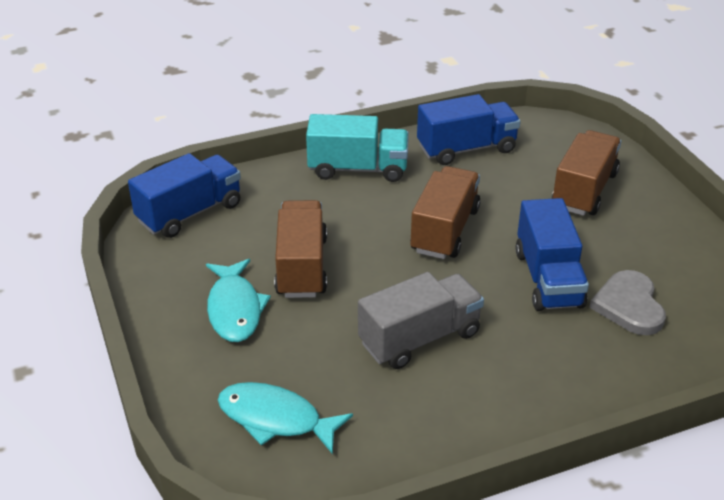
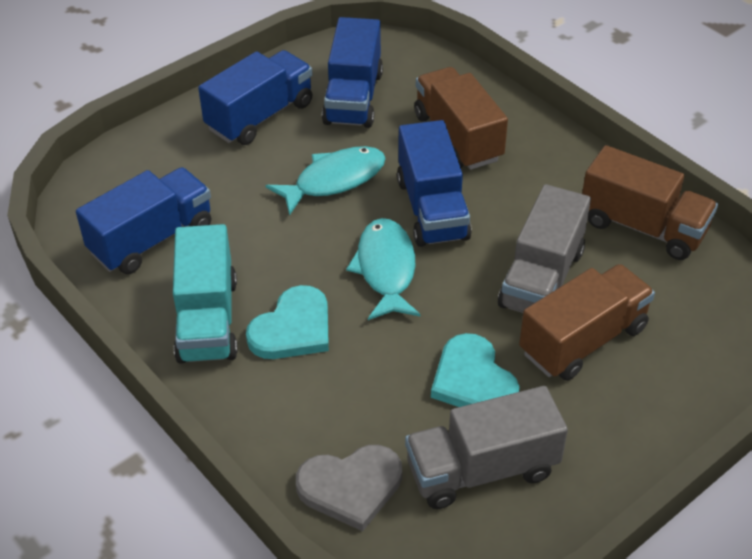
blue truck: [128,153,241,238] [417,94,521,165] [515,198,589,311] = 3 -> [76,167,211,274] [198,50,313,145] [322,17,383,128] [397,120,472,247] = 4
grey truck: [358,272,484,369] = 1 -> [405,386,568,509] [498,184,591,313] = 2
turquoise heart: none = 0 -> [246,285,329,359] [431,333,519,407] = 2

